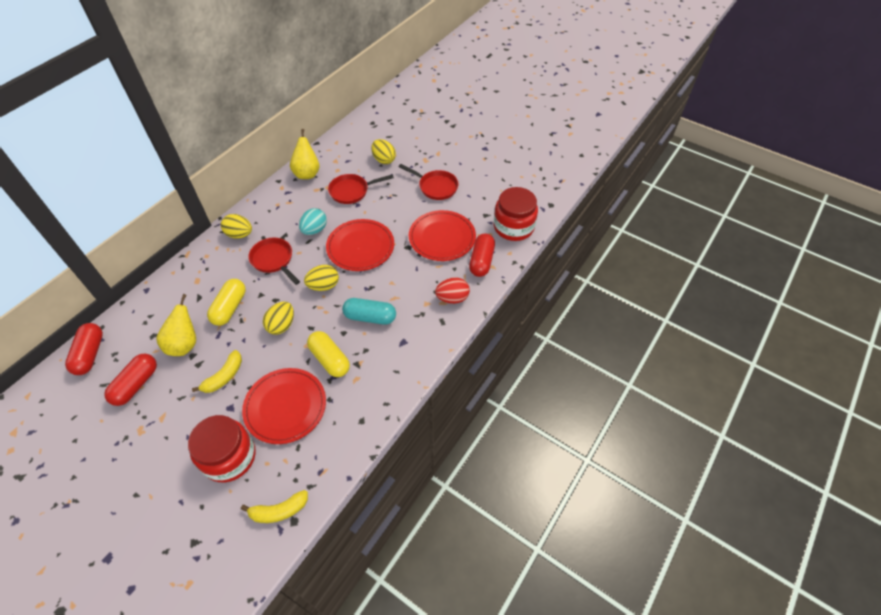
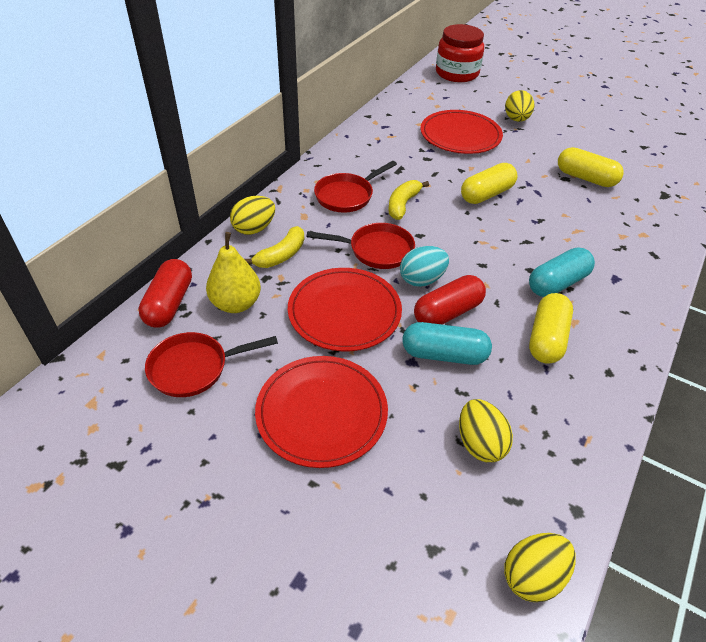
red capsule: [65,323,103,375] [104,353,157,406] [469,234,495,277] = 3 -> [138,259,192,328] [414,275,486,325] = 2
red egg: [435,277,470,304] = 1 -> none = 0
red jar: [188,415,255,482] [494,187,538,241] = 2 -> [436,24,484,82] = 1
turquoise capsule: [342,298,396,325] = 1 -> [403,322,492,365] [529,247,595,297] = 2
yellow capsule: [207,279,246,326] [307,331,350,377] = 2 -> [461,163,517,204] [529,293,573,364] [558,147,624,187] = 3
yellow pear: [156,294,196,356] [290,129,320,179] = 2 -> [206,232,261,313] = 1

